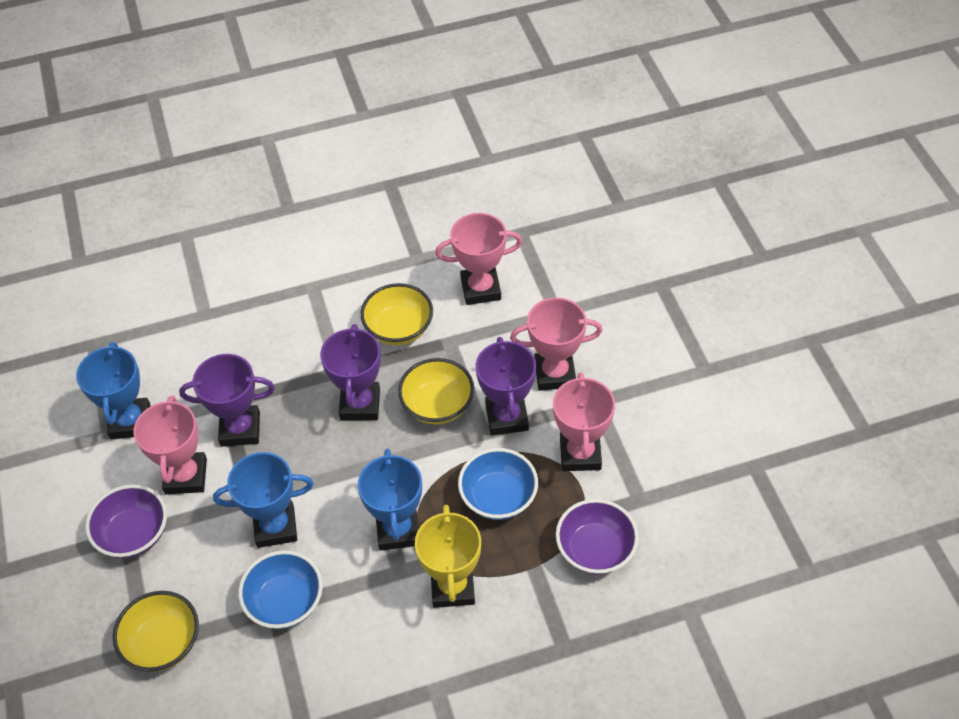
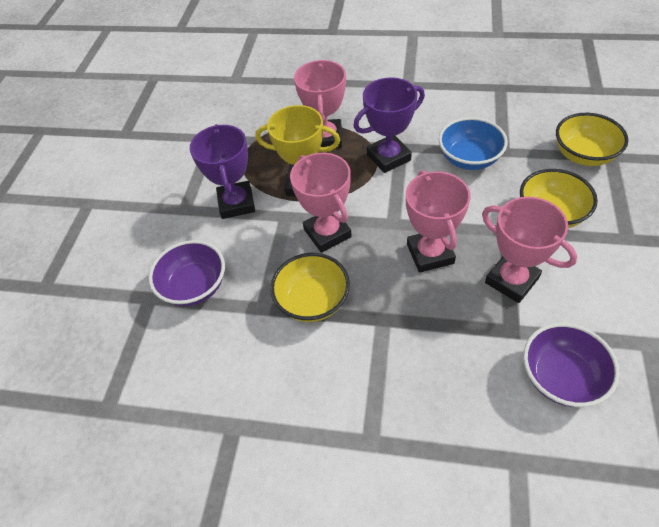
blue bowl: [238,550,323,629] [458,448,538,520] = 2 -> [439,117,508,170] = 1
blue trophy: [76,342,151,439] [213,452,313,548] [358,449,422,551] = 3 -> none = 0
purple trophy: [179,354,275,447] [320,324,381,420] [476,337,536,435] = 3 -> [190,124,255,219] [353,77,425,173] = 2

